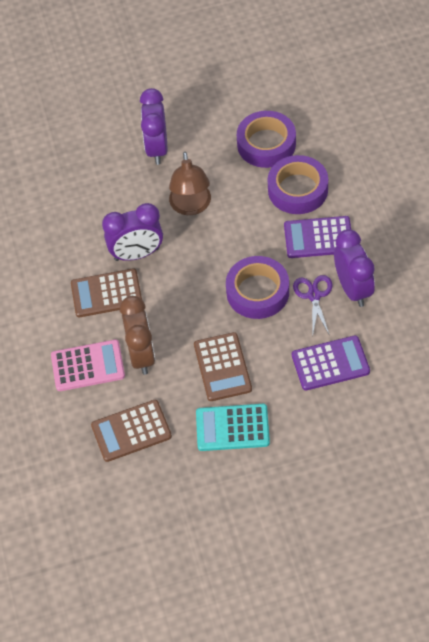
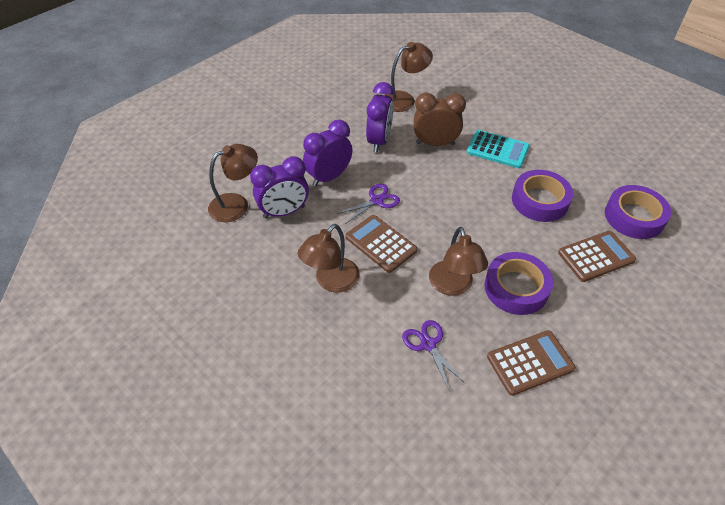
brown lamp: [169,152,211,215] = 1 -> [208,144,258,222] [298,224,360,293] [385,42,433,112] [429,227,488,296] = 4
pink calculator: [51,340,125,391] = 1 -> none = 0
purple calculator: [284,216,351,258] [292,336,370,391] = 2 -> none = 0
purple scissors: [293,275,333,336] = 1 -> [337,184,400,223] [402,320,466,390] = 2

